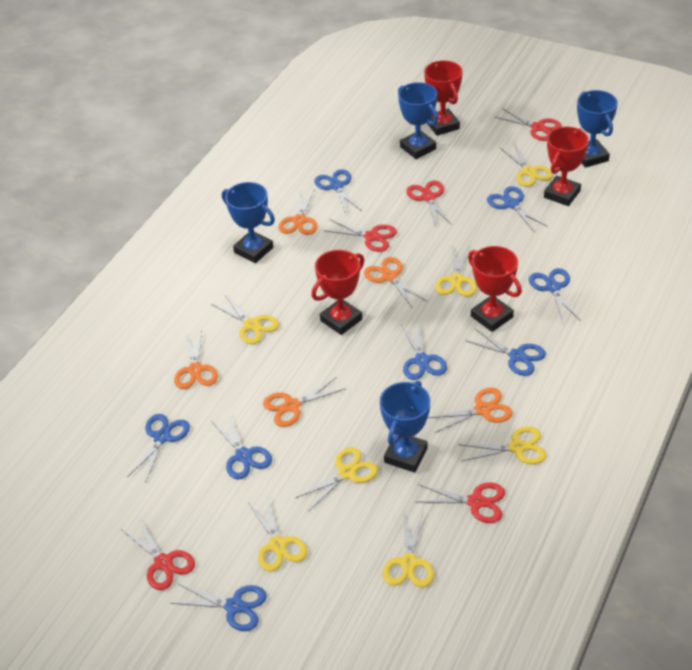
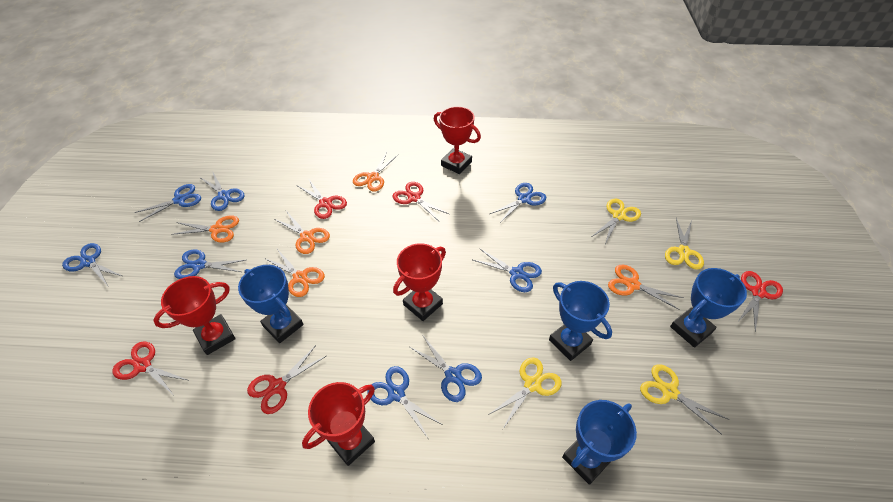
yellow scissors: [211,295,279,344] [248,495,307,572] [296,447,378,512] [383,510,434,587] [435,245,477,296] [458,426,546,464] [500,143,553,187] = 7 -> [488,357,562,429] [591,199,641,244] [640,364,729,435] [665,218,704,270] = 4

